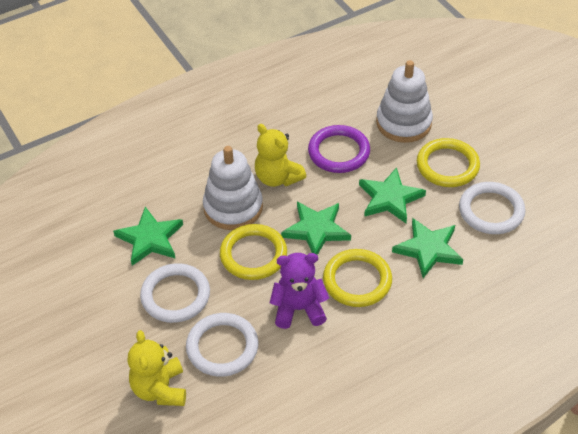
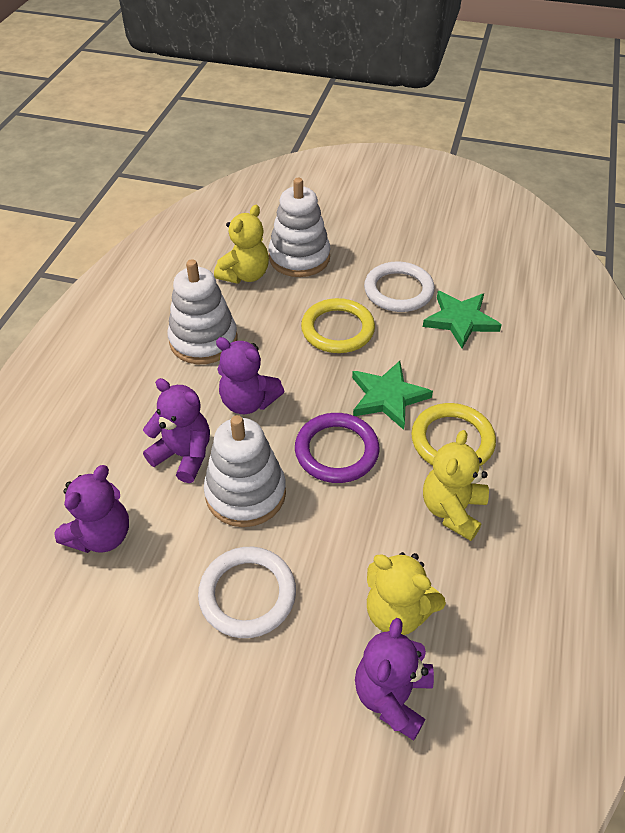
green star: [113,207,183,266] [281,202,351,255] [359,167,426,223] [392,218,463,278] = 4 -> [352,361,433,430] [423,291,502,348] = 2
purple teddy bear: [270,253,329,329] = 1 -> [54,465,129,553] [143,378,210,483] [216,337,284,414] [355,618,434,741] = 4
white ring: [140,263,210,323] [186,313,259,377] [459,182,526,234] = 3 -> [198,547,296,638] [364,261,435,312] = 2
white stacking toy: [203,146,263,230] [376,60,433,143] = 2 -> [167,259,238,364] [204,415,286,527] [268,178,330,277] = 3
yellow ring: [220,224,287,280] [323,249,392,307] [417,138,480,187] = 3 -> [301,298,375,353] [411,403,496,466] = 2
yellow teddy bear: [128,330,186,406] [255,124,306,187] = 2 -> [214,205,269,284] [367,552,446,635] [423,430,489,541] = 3

